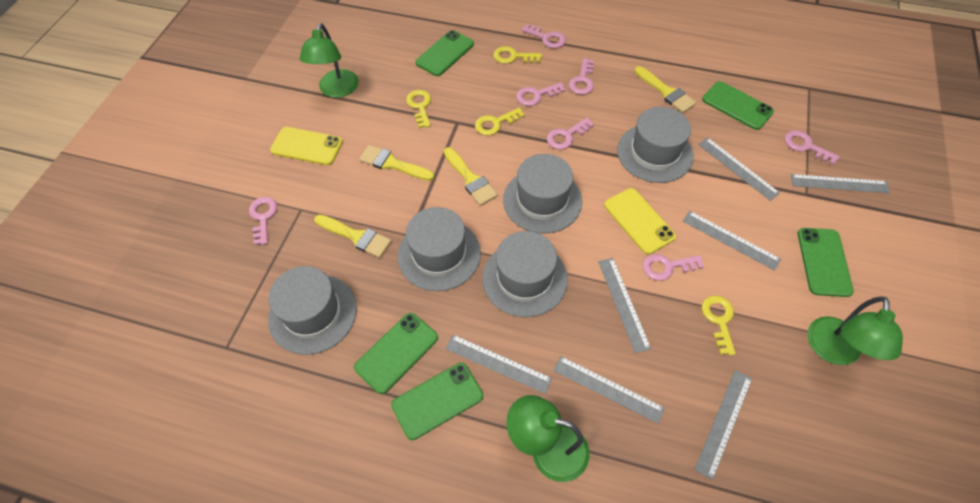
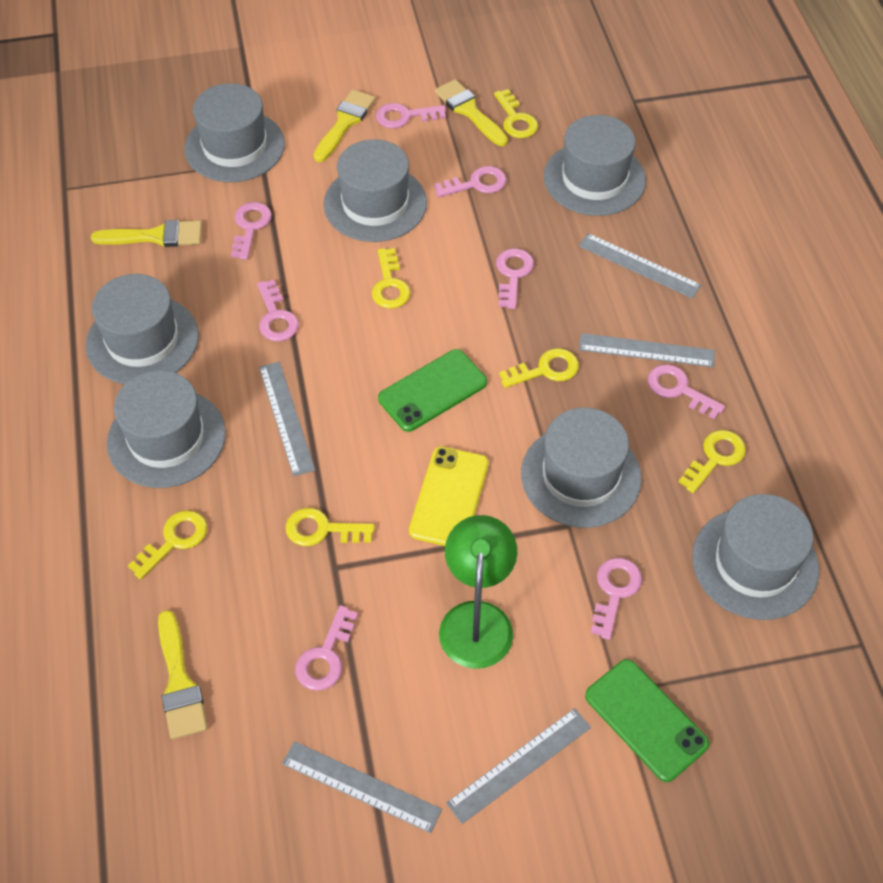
green lamp: [300,23,359,98] [506,395,590,482] [807,297,903,365] = 3 -> [439,515,517,669] = 1
green phone: [354,313,438,394] [391,363,483,440] [415,30,474,76] [702,81,774,130] [798,228,854,297] = 5 -> [378,349,487,432] [585,659,709,782] = 2
grey hat: [268,266,357,355] [398,207,481,291] [482,231,568,317] [503,154,582,233] [617,107,694,183] = 5 -> [86,274,199,384] [107,370,226,488] [184,83,285,182] [323,139,427,242] [521,408,642,528] [544,115,646,216] [692,494,819,620] = 7
grey ruler: [445,334,552,394] [553,356,665,424] [598,258,651,353] [683,211,781,270] [694,370,752,480] [698,137,780,201] [791,174,890,193] = 7 -> [259,362,315,476] [282,741,442,833] [446,708,591,824] [579,233,702,299] [579,333,715,367] = 5
pink key: [249,197,277,245] [516,83,565,106] [521,24,566,48] [547,118,594,149] [569,59,594,95] [643,254,704,281] [785,130,840,165] = 7 -> [231,202,272,260] [257,280,299,342] [295,605,358,691] [376,103,446,129] [434,166,507,197] [496,248,534,309] [590,558,642,640] [648,364,725,419] = 8
yellow key: [406,90,431,128] [475,108,524,135] [493,46,542,64] [702,296,736,355] = 4 -> [128,510,207,579] [286,508,375,546] [372,248,411,308] [494,89,538,138] [499,348,579,388] [679,430,746,493] = 6
yellow phone: [270,127,343,165] [604,188,676,254] = 2 -> [409,446,489,546] = 1

